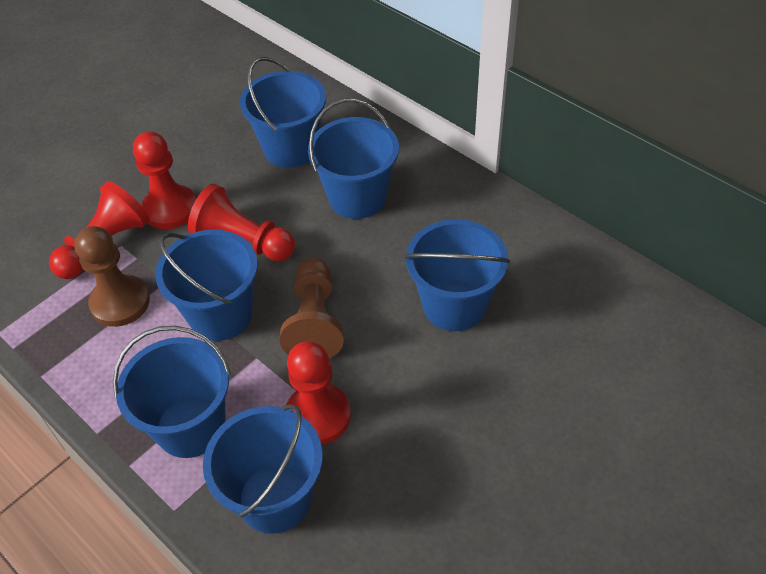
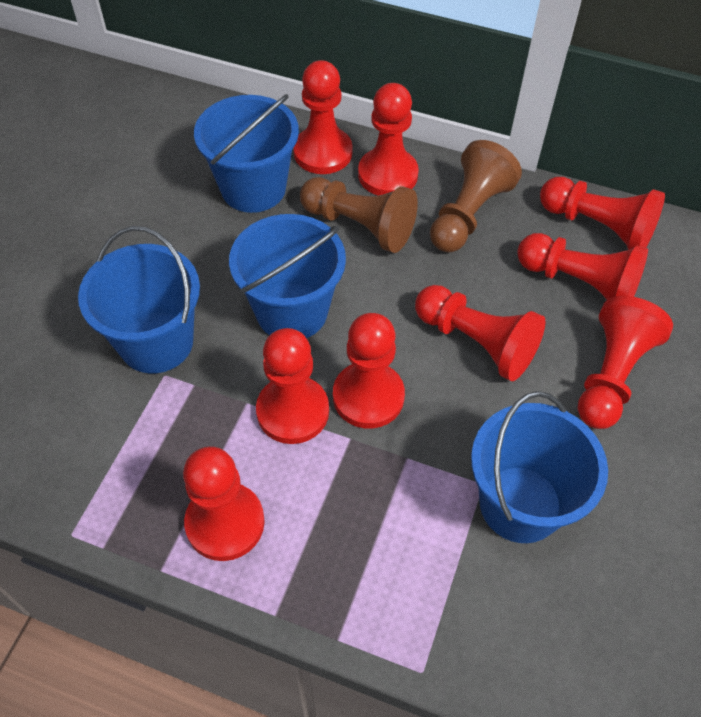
blue bucket: [113,326,231,458] [155,229,258,341] [203,404,323,534] [240,57,326,168] [308,99,399,219] [404,219,510,331] = 6 -> [78,226,200,374] [194,94,299,213] [229,214,346,338] [471,391,608,543] = 4
red pawn: [49,181,149,279] [133,131,196,229] [188,183,295,261] [286,341,351,445] = 4 -> [183,446,265,561] [256,328,329,444] [293,60,353,174] [333,313,405,429] [358,83,419,196] [415,285,546,381] [517,233,648,299] [540,177,665,250] [578,296,673,429] = 9

